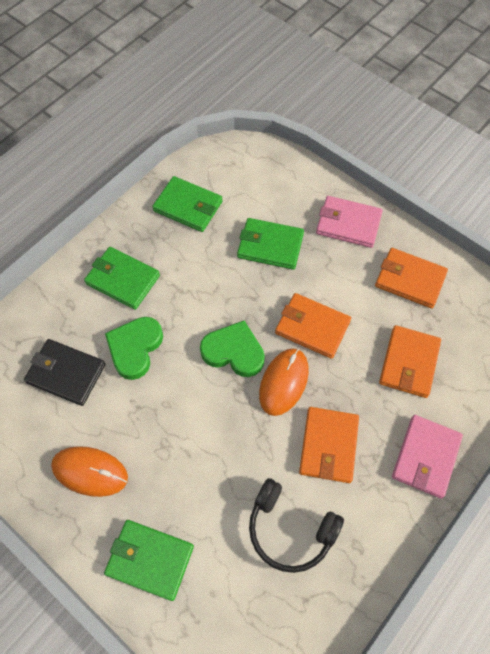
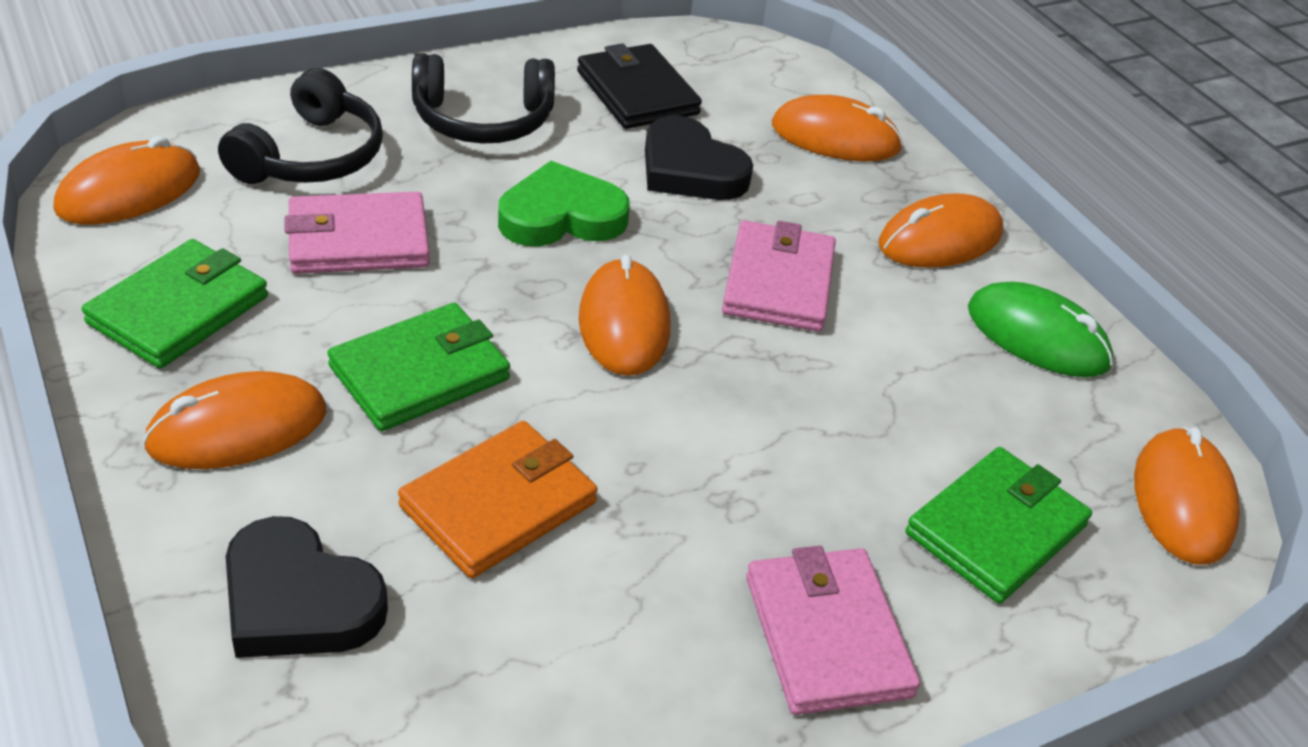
black headphones: [249,478,344,573] = 1 -> [218,68,383,184] [412,53,555,144] = 2
black heart: none = 0 -> [226,516,388,658] [645,115,753,200] = 2
green heart: [105,317,163,380] [200,321,265,377] = 2 -> [498,161,630,247] = 1
green mouse: none = 0 -> [968,282,1113,377] = 1
green wallet: [84,247,160,310] [104,520,194,601] [152,176,223,232] [237,218,304,270] = 4 -> [82,239,268,369] [327,303,510,431] [905,447,1092,604] = 3
orange mouse: [51,446,128,497] [259,348,309,416] = 2 -> [53,136,200,224] [143,371,326,469] [579,255,670,376] [772,95,903,161] [879,193,1003,268] [1134,427,1240,564] = 6
orange wallet: [275,293,351,359] [299,407,359,483] [375,248,448,308] [379,325,441,398] = 4 -> [398,421,598,578] = 1
pink wallet: [316,196,383,248] [392,415,463,499] = 2 -> [285,192,430,274] [722,220,836,332] [746,546,920,715] = 3

